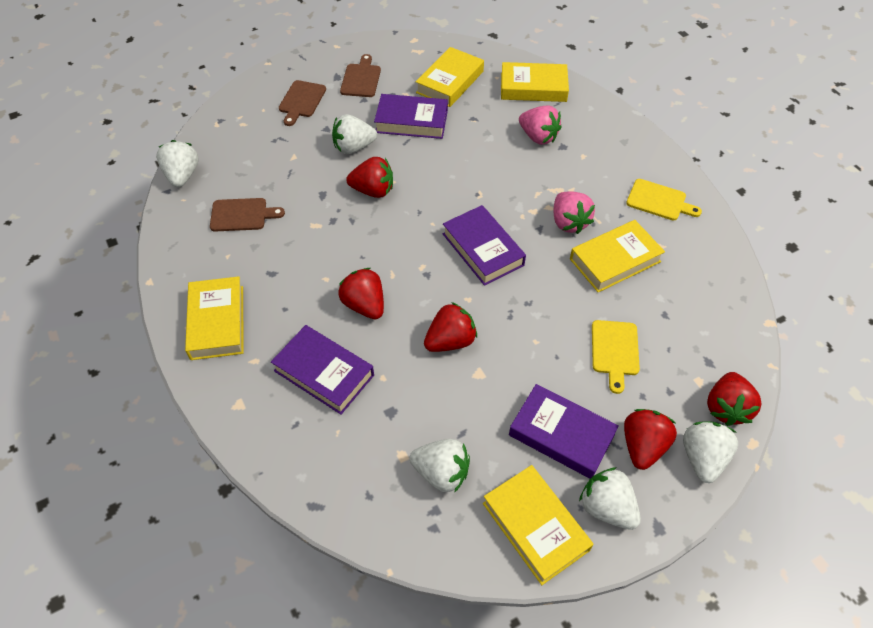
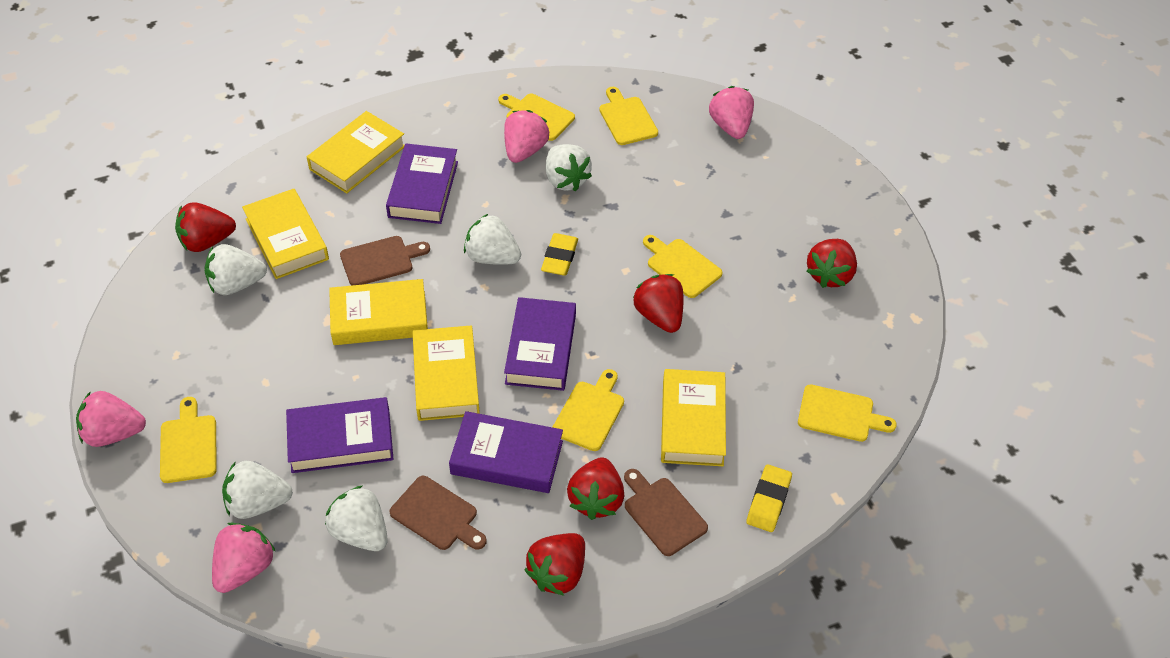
pink strawberry: [519,106,562,145] [554,191,595,234] = 2 -> [76,391,146,447] [212,522,276,593] [504,110,549,163] [709,86,754,139] = 4
yellow cutting board: [592,320,640,394] [626,179,702,221] = 2 -> [160,397,217,483] [498,94,575,141] [553,369,624,451] [599,87,658,145] [643,235,723,298] [798,385,897,442] = 6
yellow eraser: none = 0 -> [541,233,578,276] [746,464,792,532] = 2

